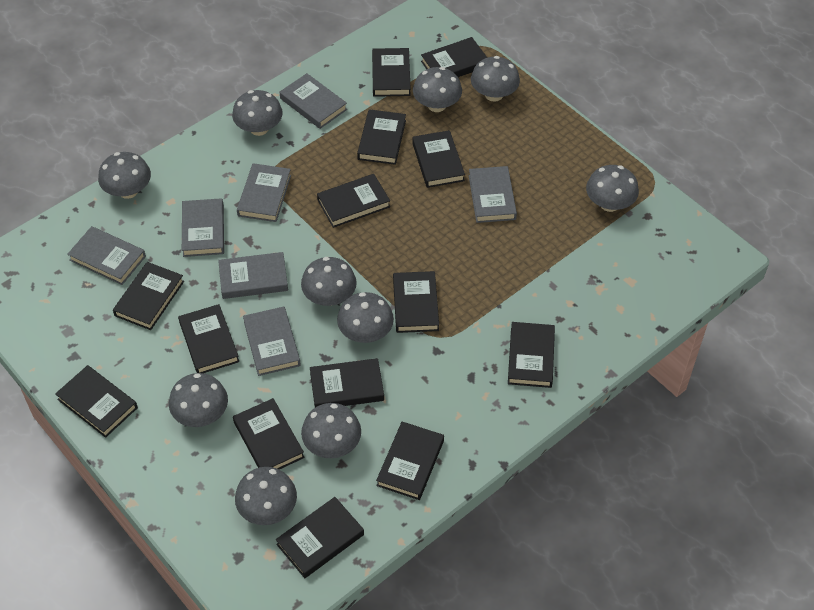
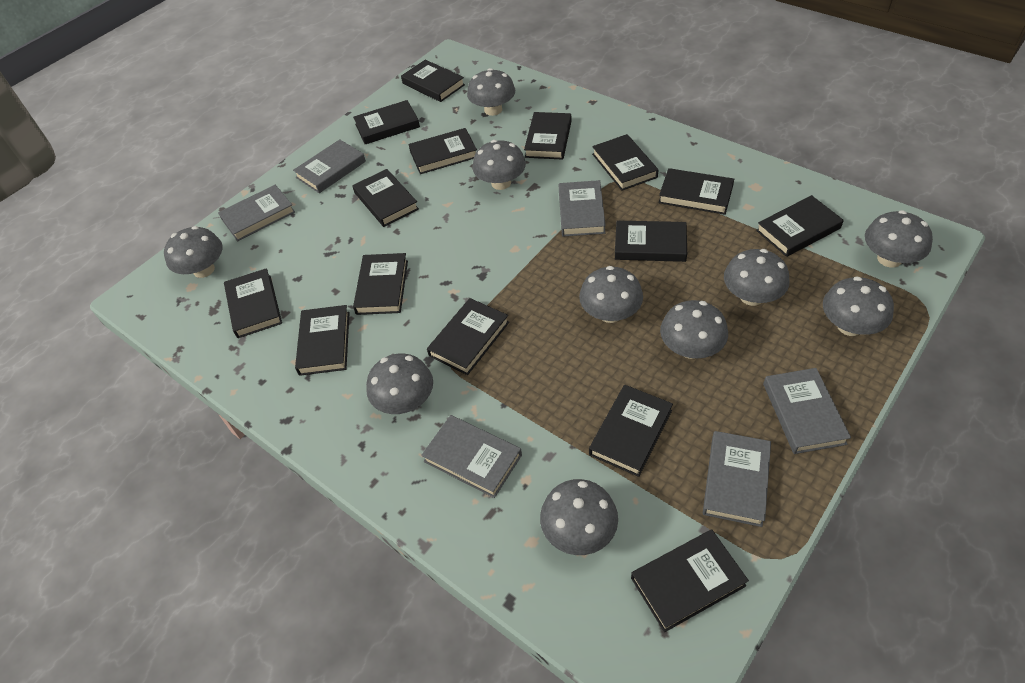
black book: [55,365,138,438] [113,262,184,330] [178,304,239,373] [233,398,305,470] [276,497,364,578] [310,358,384,408] [317,174,390,228] [357,109,406,165] [372,48,411,97] [376,422,444,500] [393,271,439,333] [412,130,465,188] [421,37,487,77] [508,322,555,388] = 14 -> [224,268,282,338] [295,305,350,376] [352,169,419,227] [353,100,420,144] [353,253,408,315] [401,60,465,102] [408,128,477,174] [427,298,509,375] [524,112,571,160] [589,385,673,477] [592,134,658,191] [615,220,687,262] [631,529,749,632] [658,168,734,215] [756,195,844,257] = 15
grey book: [67,226,146,285] [182,198,224,257] [218,252,288,299] [237,163,291,222] [243,306,301,376] [280,73,347,129] [469,166,517,223] = 7 -> [218,185,295,241] [293,139,366,193] [421,415,522,498] [559,180,606,236] [703,431,771,527] [763,368,851,454] = 6

